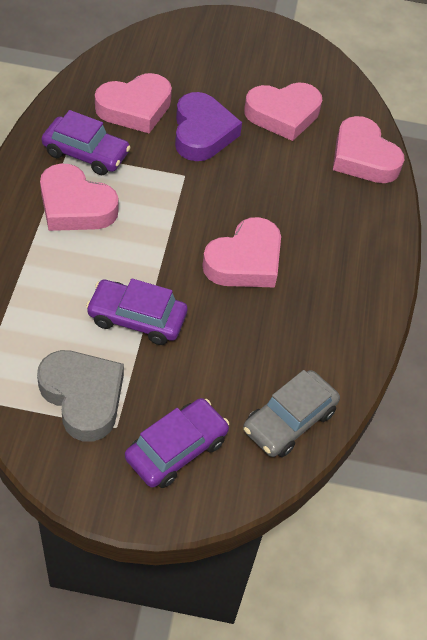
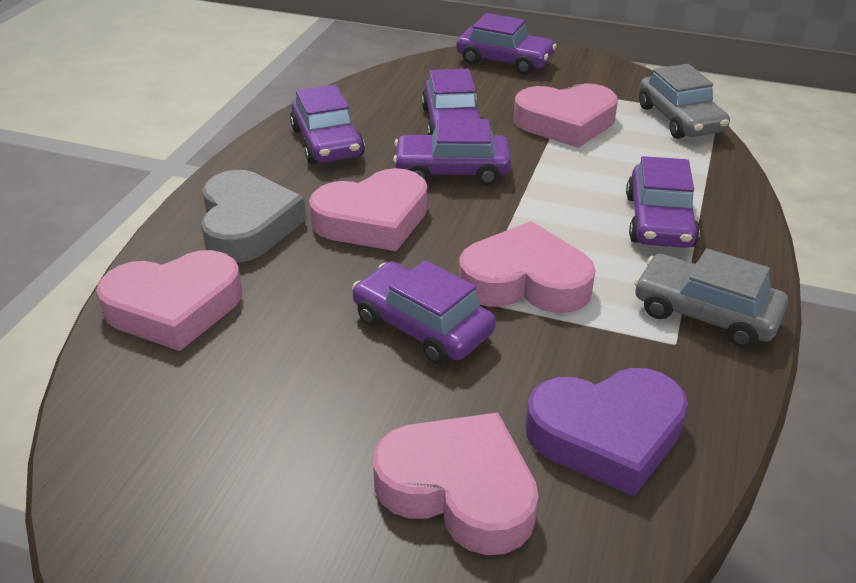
grey car: [243,370,340,457] = 1 -> [634,248,788,348] [639,64,730,139] = 2
purple car: [42,110,131,175] [86,278,188,345] [125,398,229,488] = 3 -> [290,84,365,164] [352,260,496,365] [393,119,511,186] [421,69,483,135] [456,13,556,75] [626,156,700,248] = 6

